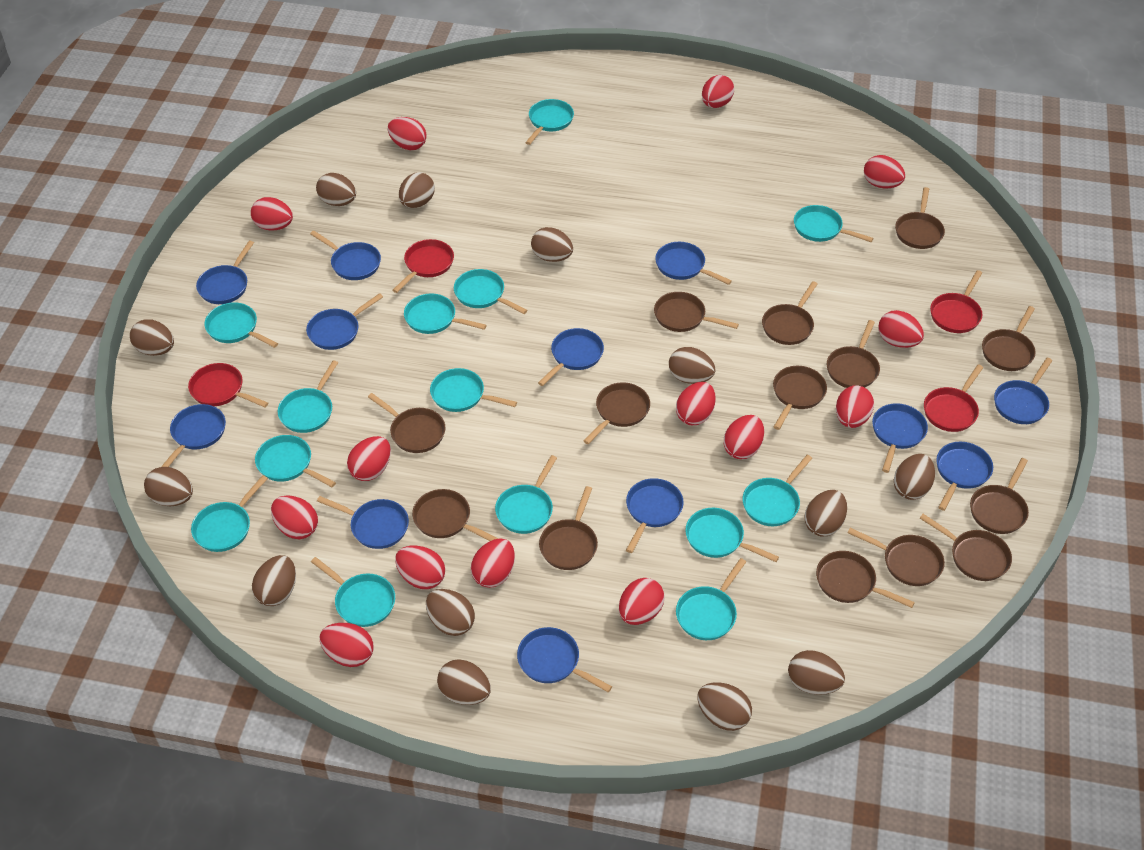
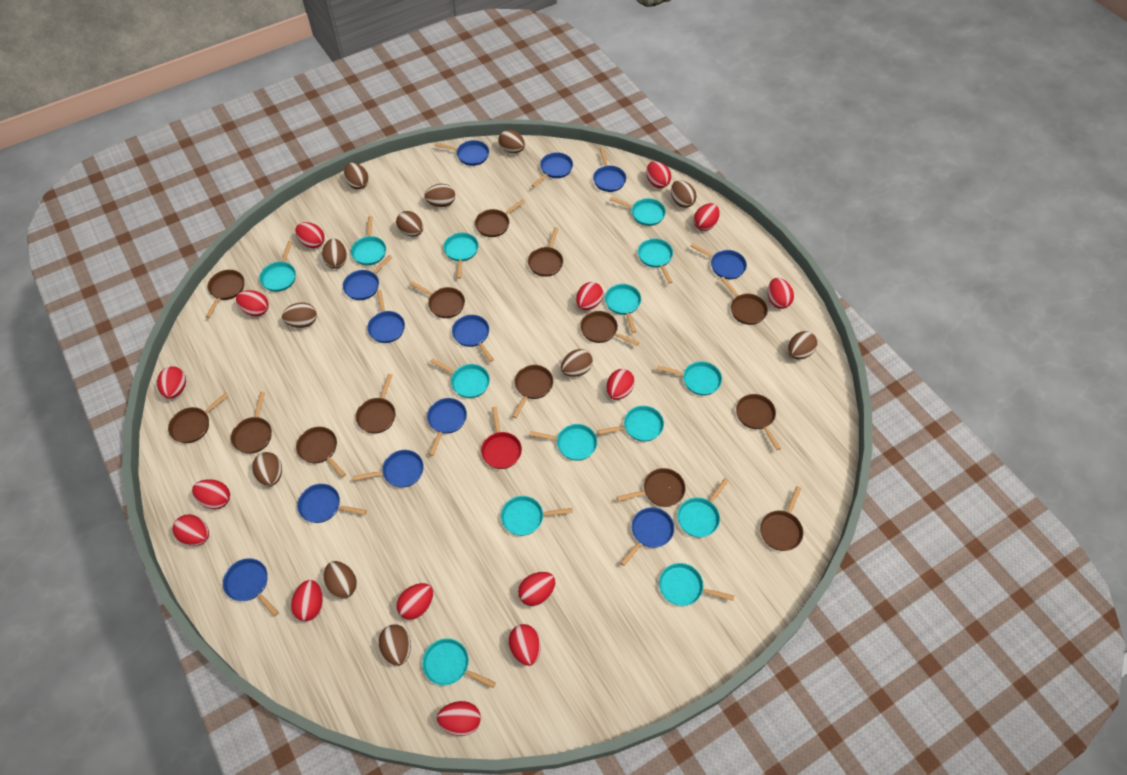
brown egg: [130,319,174,356] [144,467,193,506] [252,555,296,606] [316,173,356,206] [399,172,435,208] [426,589,475,636] [437,659,491,705] [531,227,573,262] [669,347,716,384] [697,682,752,731] [788,650,845,695] [805,490,847,536] [894,454,935,500] = 13 -> [252,452,282,486] [282,302,317,328] [322,239,347,269] [324,561,357,599] [344,162,369,189] [379,624,411,666] [396,211,423,236] [424,184,455,207] [498,129,525,153] [561,349,593,377] [671,180,697,208] [788,331,818,359] = 12
red egg: [251,197,293,230] [271,495,318,539] [320,623,373,667] [347,436,391,481] [388,117,427,150] [395,545,445,589] [471,538,515,588] [619,578,665,625] [676,382,716,425] [702,75,734,108] [724,415,764,459] [836,385,874,428] [864,155,905,189] [878,310,924,348] = 14 -> [157,366,186,399] [173,514,209,546] [192,479,230,509] [236,290,269,316] [291,580,323,621] [295,222,325,248] [397,583,433,620] [437,701,481,736] [509,624,541,666] [518,572,555,606] [576,282,603,310] [606,369,635,400] [646,161,671,188] [693,203,720,231] [768,278,794,309] = 15
red pan: [188,363,268,407] [393,239,454,293] [924,364,983,432] [930,270,982,333] = 4 -> [481,407,522,469] = 1

